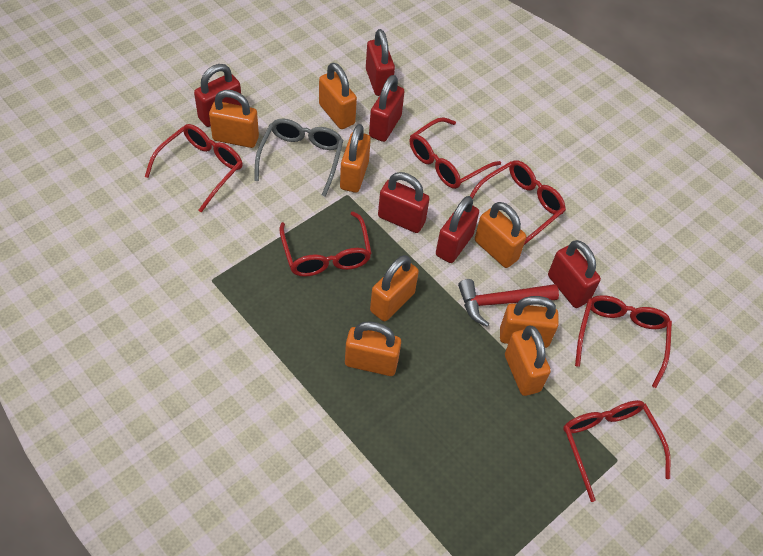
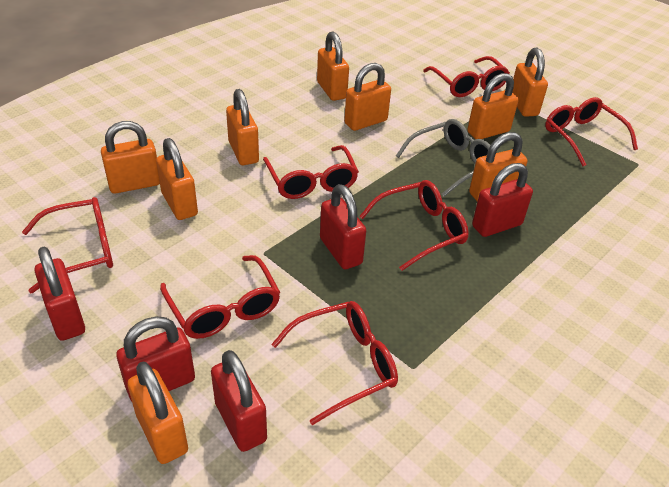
orange padlock: [209,90,259,148] [319,63,357,129] [340,124,371,193] [345,321,401,376] [370,255,419,321] [475,202,526,268] [500,296,559,348] [505,325,551,396] = 8 -> [101,121,160,194] [127,362,188,464] [156,138,198,220] [226,89,259,165] [317,31,349,101] [344,63,391,131] [467,73,519,139] [469,132,527,202] [512,48,548,117] = 9
red glasses: [145,124,243,212] [279,212,372,277] [410,117,501,189] [470,160,566,245] [563,400,671,502] [575,295,672,388] = 6 -> [22,197,113,293] [160,255,280,339] [263,145,359,199] [271,301,398,425] [359,180,469,271] [423,56,510,97] [545,97,638,166] = 7
red hammer: [458,279,559,327] = 1 -> none = 0
red padlock: [194,64,242,127] [366,29,395,96] [369,75,405,142] [378,172,430,233] [436,196,479,263] [548,240,601,308] = 6 -> [34,247,85,341] [116,316,195,401] [211,350,267,452] [320,184,366,269] [472,163,533,237] = 5

